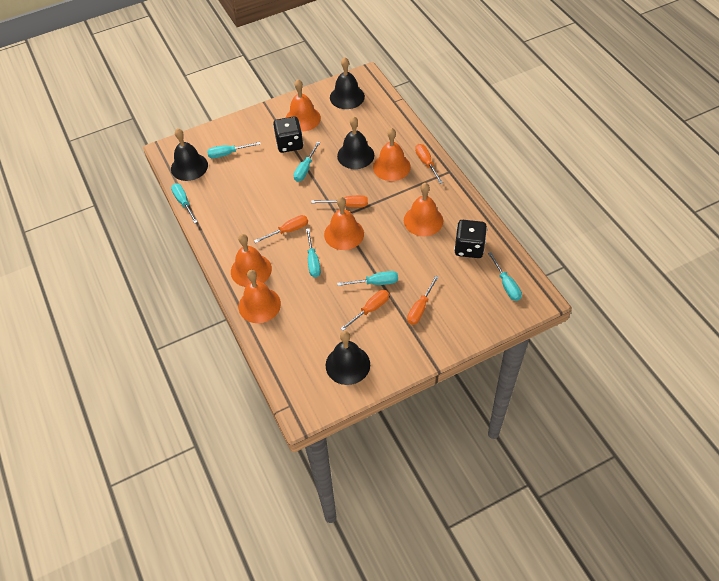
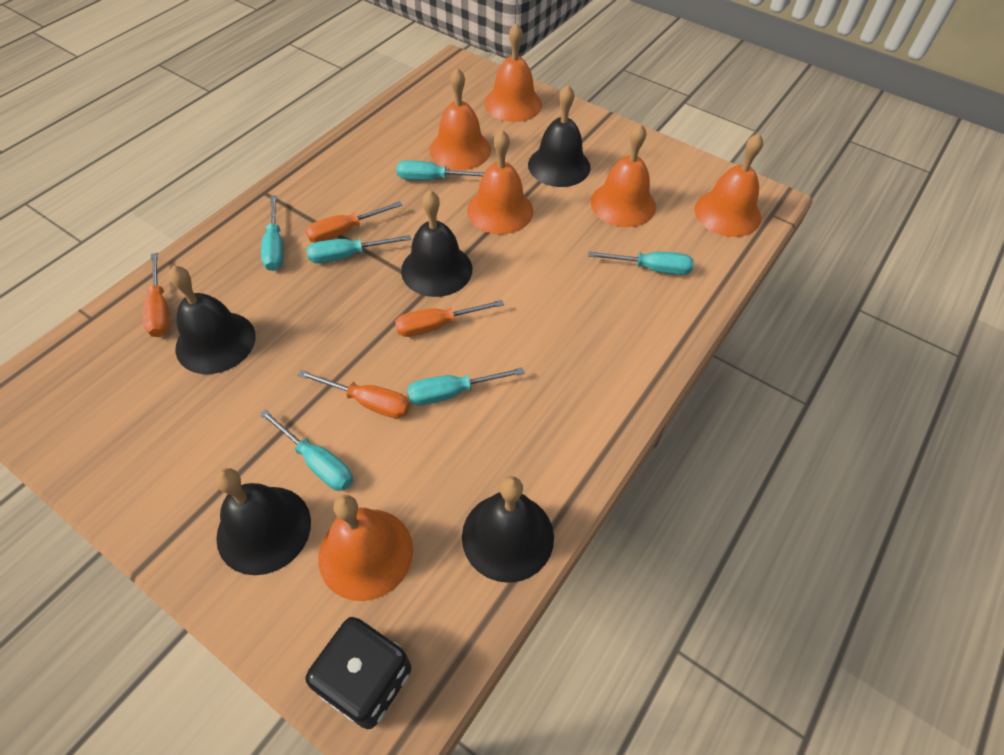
black bell: [171,128,208,181] [326,331,370,385] [330,57,365,109] [337,116,374,169] = 4 -> [169,266,256,374] [215,468,311,575] [401,190,472,297] [462,476,554,583] [528,85,591,187] = 5
black dice: [273,116,303,153] [454,220,487,258] = 2 -> [306,617,411,729] = 1
orange screwdriver: [254,215,308,243] [311,195,368,207] [340,290,389,331] [407,275,439,325] [415,144,443,184] = 5 -> [143,253,169,337] [298,370,410,418] [305,201,402,243] [395,300,504,337] = 4

